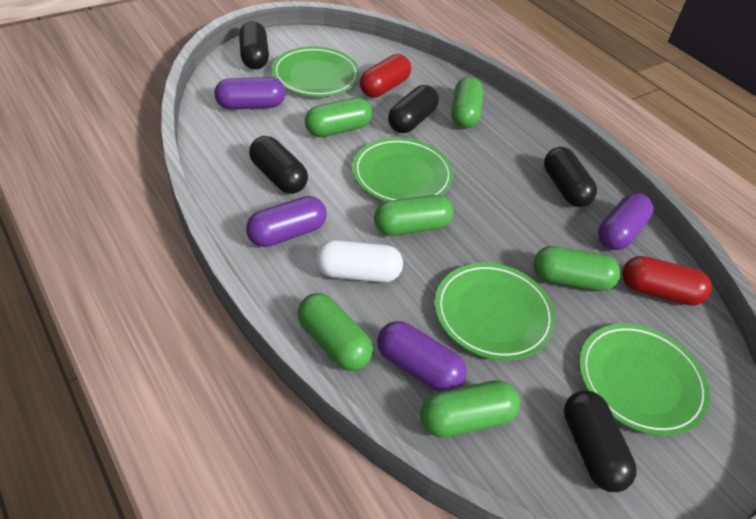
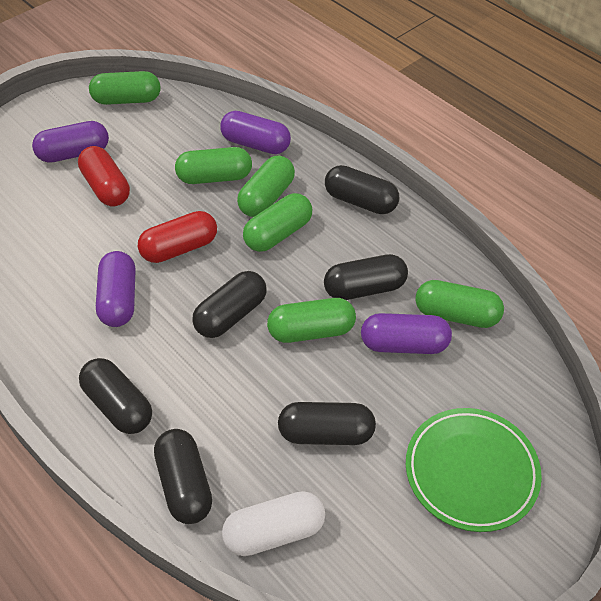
black capsule: [239,21,269,70] [249,136,308,194] [388,85,439,133] [544,147,597,207] [564,390,637,492] = 5 -> [79,358,152,434] [154,429,212,524] [192,271,266,338] [278,402,376,445] [324,254,408,300] [325,165,399,214] = 6
green plate: [272,46,360,97] [352,138,453,202] [435,263,556,360] [579,323,710,436] = 4 -> [406,408,542,532] = 1

